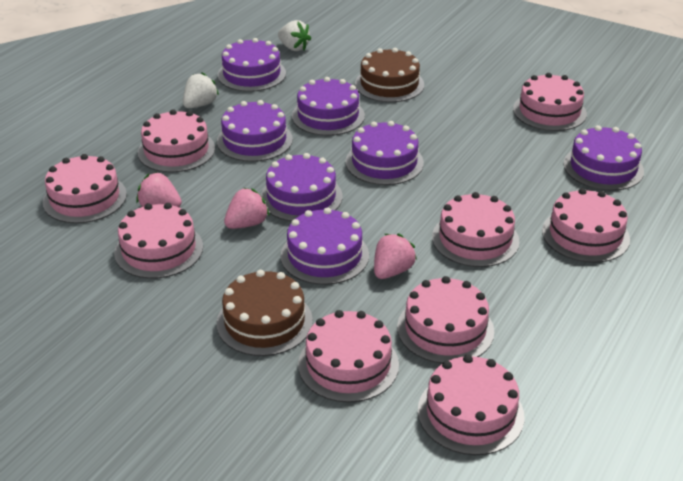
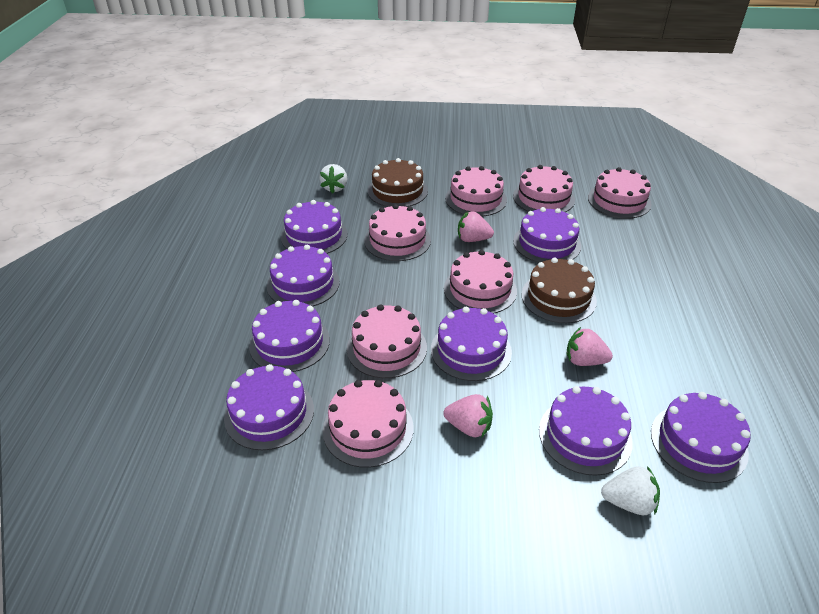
pink cake: [43,154,127,223] [114,203,203,279] [138,109,215,173] [298,310,399,403] [397,276,494,364] [418,355,524,455] [432,192,519,267] [513,73,587,131] [542,188,630,263] = 9 -> [323,380,414,468] [347,304,427,378] [364,204,431,261] [444,250,517,314] [445,166,507,217] [513,165,575,212] [588,167,651,219] = 7
purple cake: [217,100,293,162] [218,38,286,92] [261,153,342,221] [281,207,369,285] [292,77,365,136] [345,121,424,185] [564,125,644,191] = 7 -> [224,364,314,450] [249,300,330,372] [267,245,340,306] [281,200,347,254] [431,307,512,381] [513,207,581,263] [539,386,633,476] [651,392,751,483] = 8

